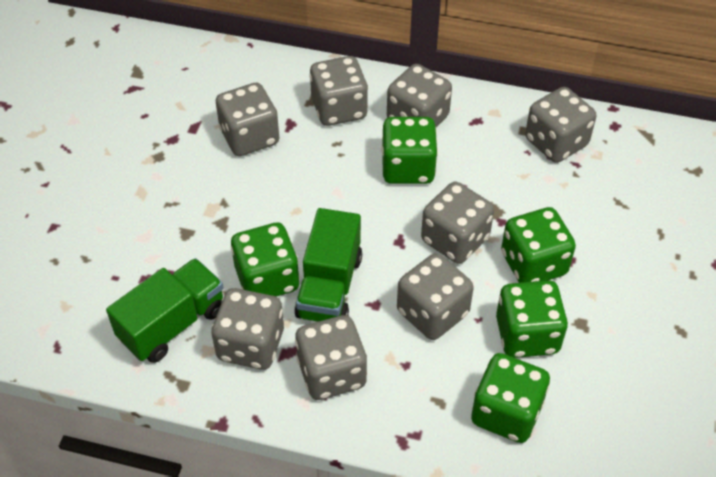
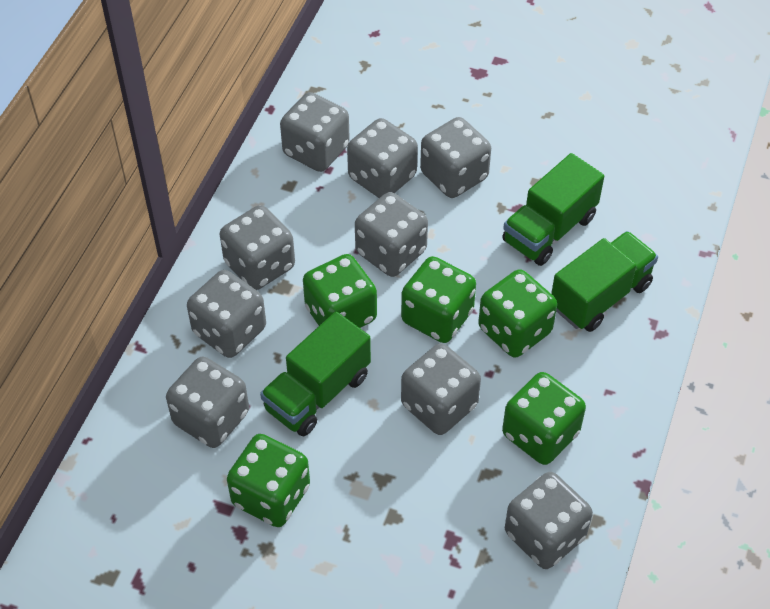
green truck: [106,258,224,363] [294,208,362,322] = 2 -> [260,311,371,436] [502,153,604,266] [551,231,658,332] = 3
grey dice: [211,288,284,370] [216,83,279,156] [295,315,367,400] [309,56,368,126] [387,64,452,127] [397,253,474,340] [421,182,494,264] [525,87,596,163] = 8 -> [166,357,249,448] [187,270,266,358] [220,205,295,290] [280,92,350,172] [347,118,418,198] [355,192,428,277] [401,343,481,435] [420,117,491,198] [505,472,593,569] = 9

